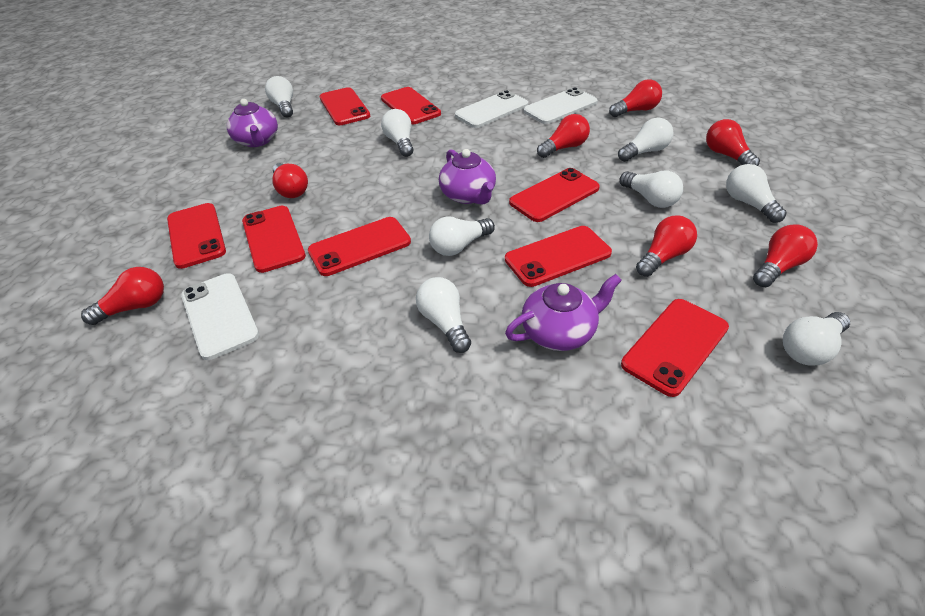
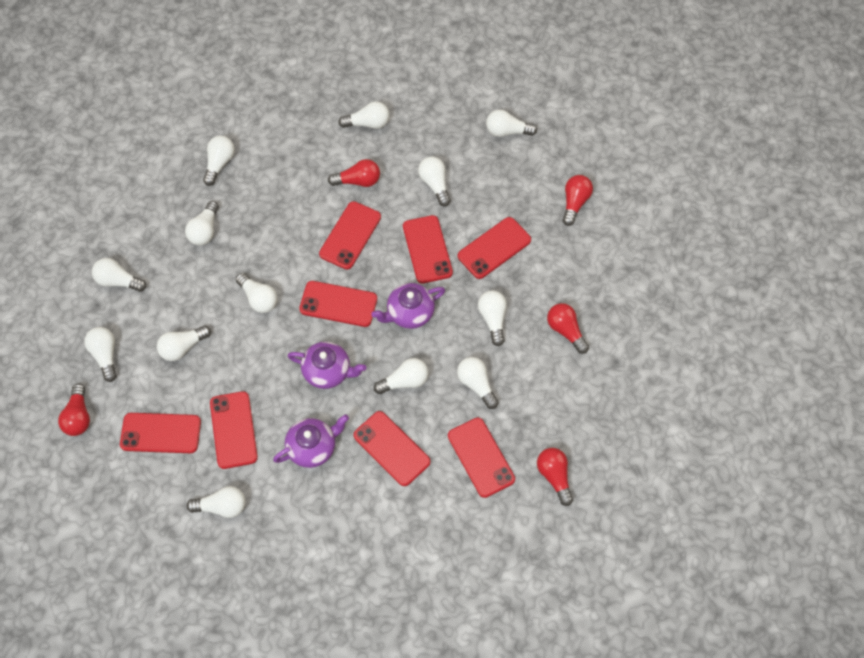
red light bulb: [81,267,164,325] [272,163,308,198] [537,114,590,158] [609,79,662,117] [636,215,697,277] [706,119,760,166] [753,225,818,287] = 7 -> [58,383,90,436] [328,159,380,187] [537,448,573,506] [547,303,589,354] [562,175,593,226] = 5
white light bulb: [265,76,293,118] [381,109,413,157] [416,277,471,353] [429,216,495,256] [618,118,673,162] [620,171,683,208] [726,164,787,223] [783,312,850,366] = 8 -> [84,327,117,382] [92,258,146,292] [157,326,211,361] [185,201,219,245] [187,486,245,518] [203,136,235,186] [236,273,277,313] [338,101,390,129] [374,358,428,394] [418,156,451,207] [457,357,499,409] [478,291,507,346] [486,110,537,137] = 13
white phone: [181,273,259,360] [455,90,528,128] [524,87,597,124] = 3 -> none = 0

